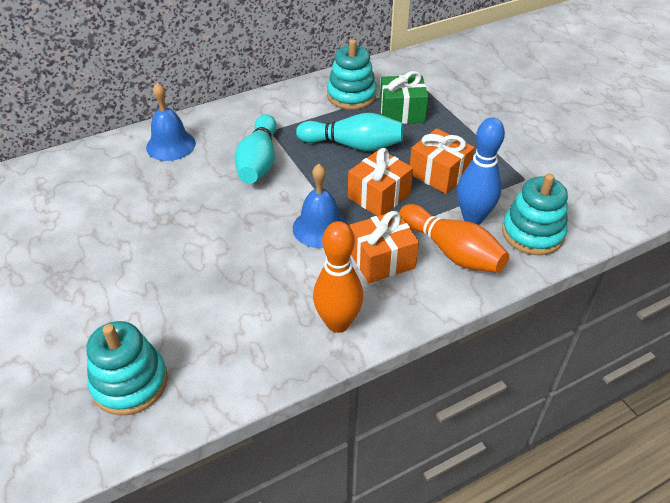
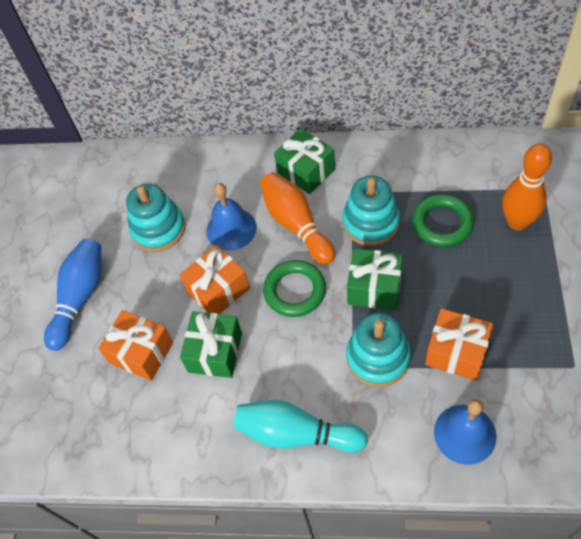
green gift: [380,71,428,124] = 1 -> [180,311,242,378] [274,128,335,194] [347,249,403,310] = 3
green ring: none = 0 -> [263,260,326,317] [412,194,474,247] = 2
turquoise bowling pin: [235,114,277,184] [296,113,403,151] = 2 -> [233,400,368,453] = 1

